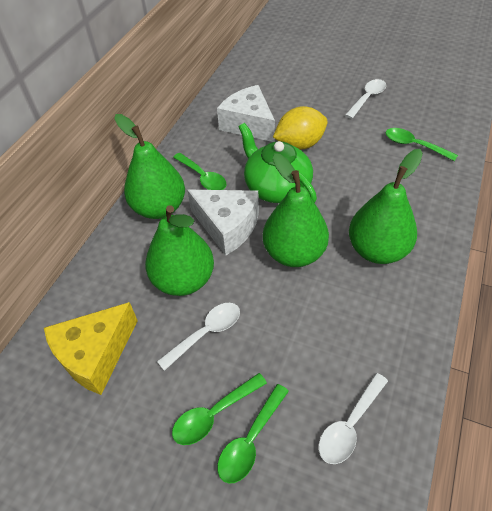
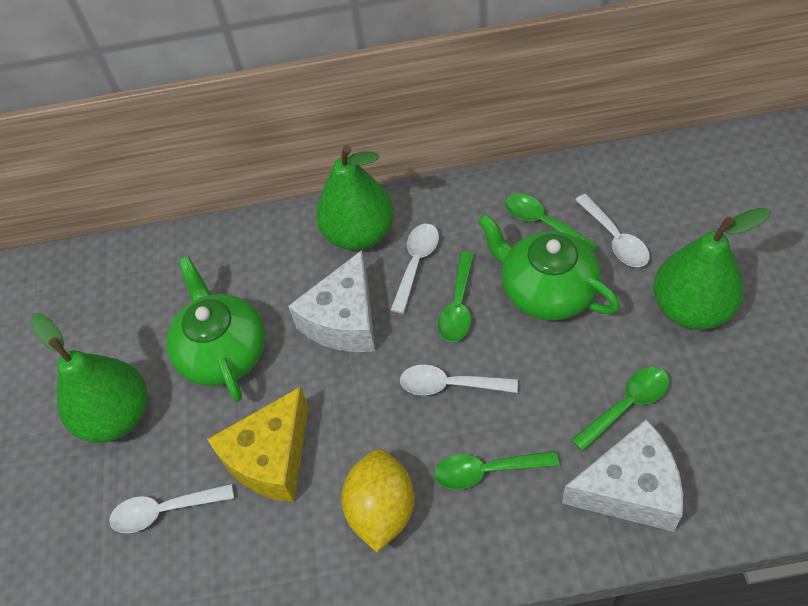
green pear: [114,114,185,219] [145,205,214,296] [263,153,329,267] [349,149,423,264] = 4 -> [30,313,147,443] [316,145,394,251] [653,207,771,330] = 3
green teapot: [239,123,317,203] = 1 -> [166,257,265,402] [478,214,620,321] = 2
white spoon: [157,303,240,371] [318,373,388,464] [345,79,386,119] = 3 -> [109,484,234,533] [391,224,439,314] [400,365,518,395] [575,194,650,267] = 4

